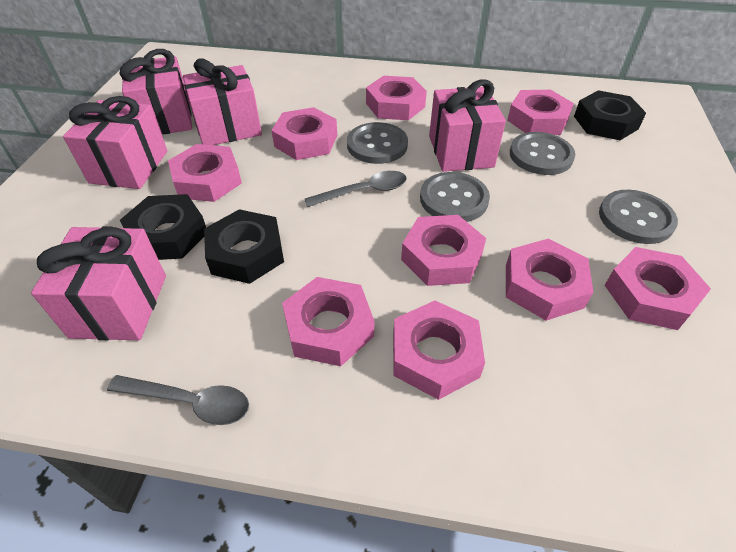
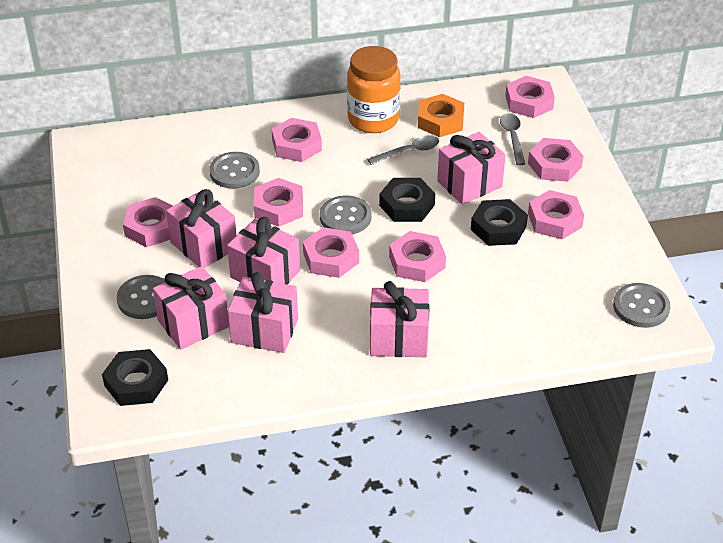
orange jar: none = 0 -> [347,46,401,133] = 1
orange nut: none = 0 -> [418,94,464,137] = 1
pink gift: [31,226,166,340] [63,96,168,189] [120,49,192,134] [183,58,262,145] [429,79,506,172] = 5 -> [153,266,229,350] [166,189,237,268] [227,217,300,285] [228,272,298,353] [370,281,430,357] [437,132,506,205] = 6
pink nut: [168,144,242,202] [271,107,337,160] [282,277,374,366] [366,76,427,120] [393,301,485,400] [401,215,486,286] [506,239,593,321] [507,90,574,135] [605,247,711,330] = 9 -> [123,197,173,247] [254,178,303,227] [272,118,322,162] [303,227,359,278] [389,231,446,282] [505,76,555,118] [528,138,583,182] [528,190,584,239] = 8

